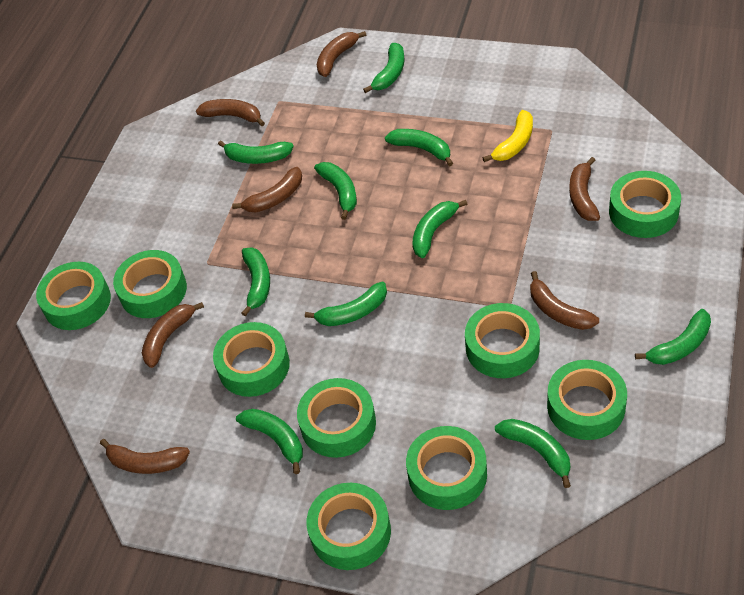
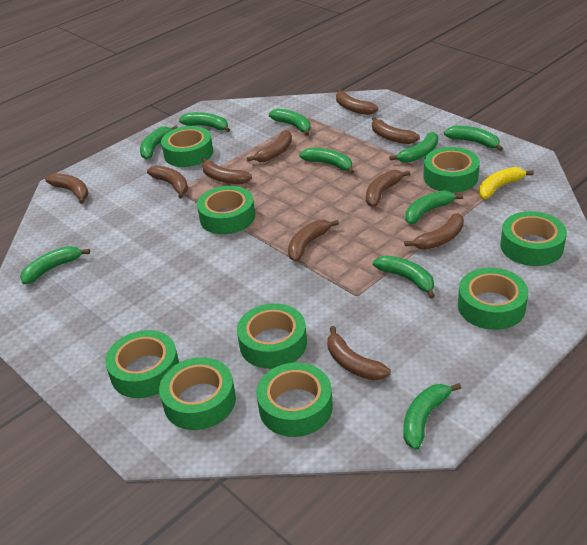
brown banana: [100,439,190,474] [142,302,204,368] [196,99,265,126] [232,167,302,213] [317,31,366,77] [530,271,599,330] [569,157,600,221] = 7 -> [45,173,88,204] [147,165,188,198] [202,158,252,184] [247,130,292,162] [288,220,339,261] [327,326,391,381] [336,89,378,115] [366,170,410,207] [372,116,420,144] [404,213,464,250] = 10

